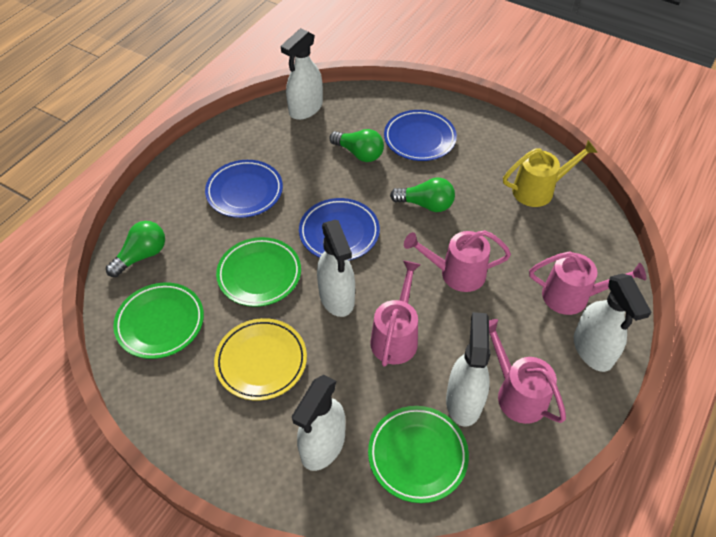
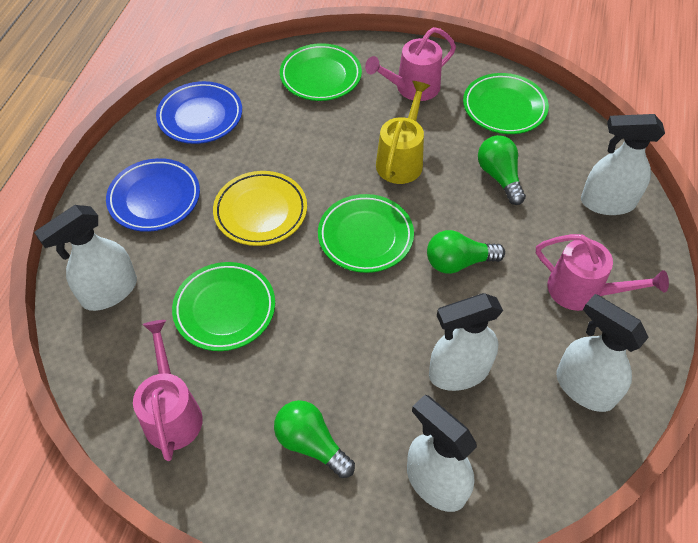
blue plate: [205,160,283,218] [299,198,380,260] [384,110,457,161] = 3 -> [106,158,200,232] [156,81,242,144] = 2
green plate: [113,282,204,359] [216,237,301,307] [368,406,469,503] = 3 -> [172,262,275,351] [280,43,362,101] [318,194,414,273] [463,73,549,134] = 4
pink watering can: [370,261,421,367] [404,230,511,292] [489,319,566,424] [529,251,646,315] = 4 -> [133,320,203,461] [365,27,456,101] [536,234,669,311] = 3

